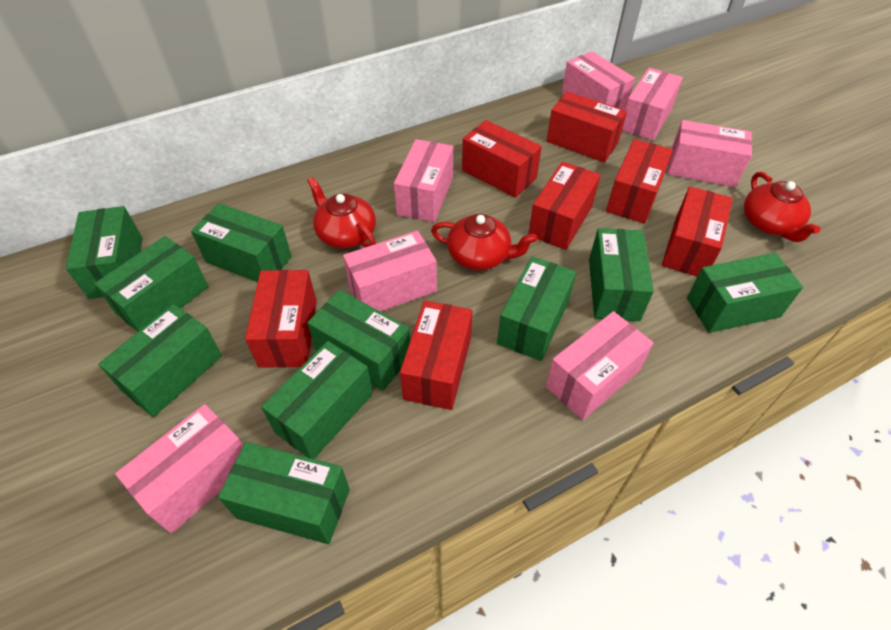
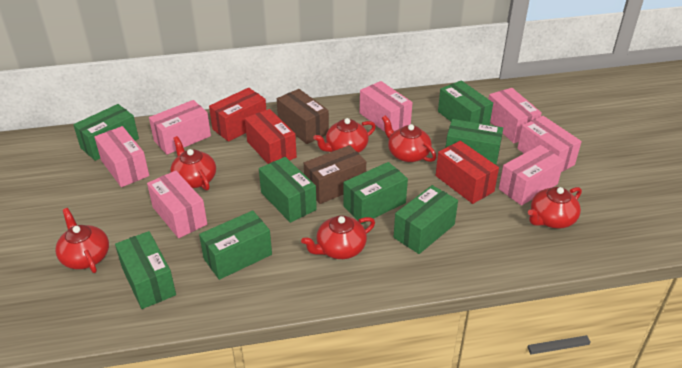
brown box: none = 0 -> [277,89,329,144] [304,145,366,204] = 2
green box: [66,206,142,299] [94,236,209,332] [98,304,222,417] [191,203,292,282] [218,442,350,544] [261,341,373,459] [307,290,410,391] [497,256,576,361] [589,228,654,321] [687,253,803,333] = 10 -> [73,104,139,161] [115,231,176,309] [199,210,272,280] [259,157,317,223] [343,162,408,224] [394,185,458,254] [438,80,493,125] [446,119,503,165] = 8
red box: [245,270,317,368] [400,301,472,410] [462,120,542,198] [528,161,601,250] [547,91,627,162] [606,139,673,224] [662,186,733,277] = 7 -> [209,88,266,142] [245,109,297,164] [436,141,499,204] = 3
red teapot: [307,177,376,248] [431,214,537,270] [744,172,821,242] = 3 -> [55,208,109,273] [170,136,216,191] [301,215,375,259] [313,118,376,153] [382,115,436,162] [528,187,582,229] = 6

